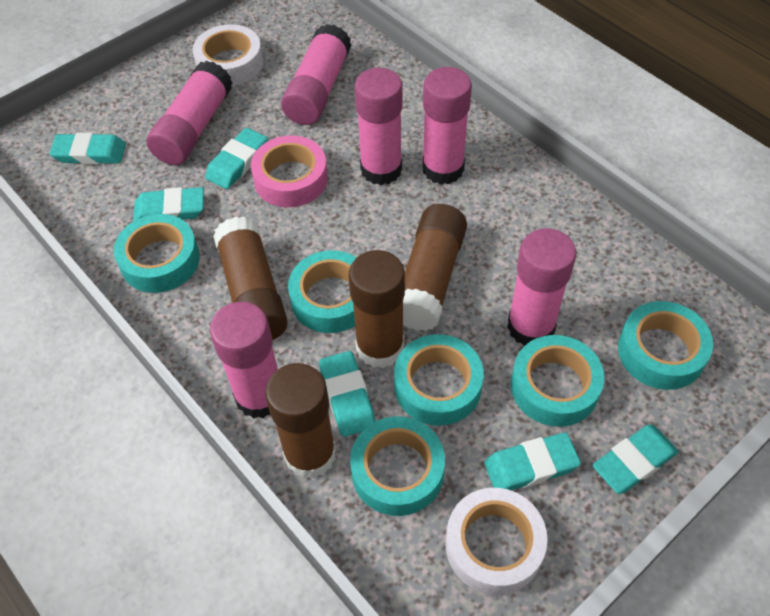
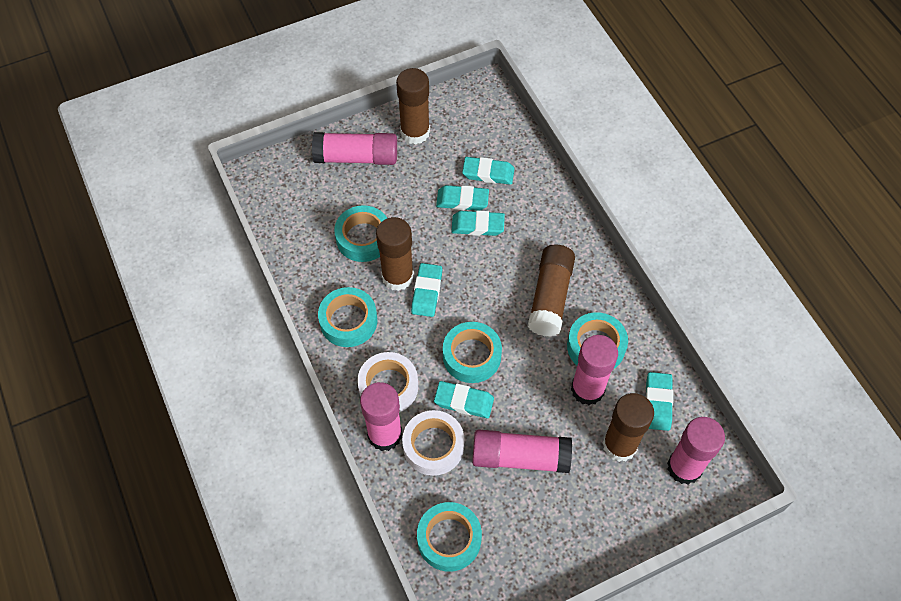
pink glue stick: [146,61,233,165] [210,302,278,419] [281,24,351,125] [355,68,403,185] [422,67,472,185] [507,228,576,346] = 6 -> [312,132,397,165] [360,382,402,451] [472,429,572,473] [571,335,618,405] [667,417,725,485] = 5
pink tape: [251,136,328,207] = 1 -> none = 0
turquoise tape: [114,214,200,293] [288,250,357,333] [350,416,445,516] [394,334,484,426] [511,335,604,427] [618,301,713,390] = 6 -> [318,287,377,347] [334,205,387,262] [417,502,482,572] [443,322,502,383] [567,312,628,369] = 5

